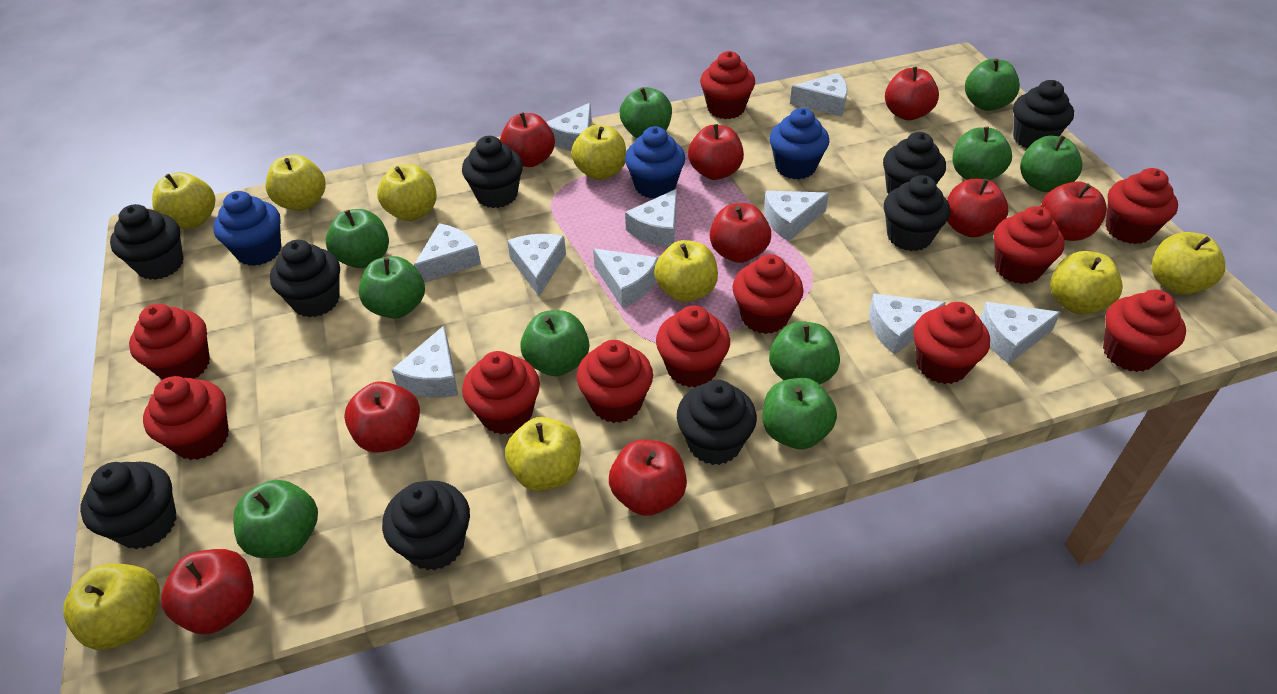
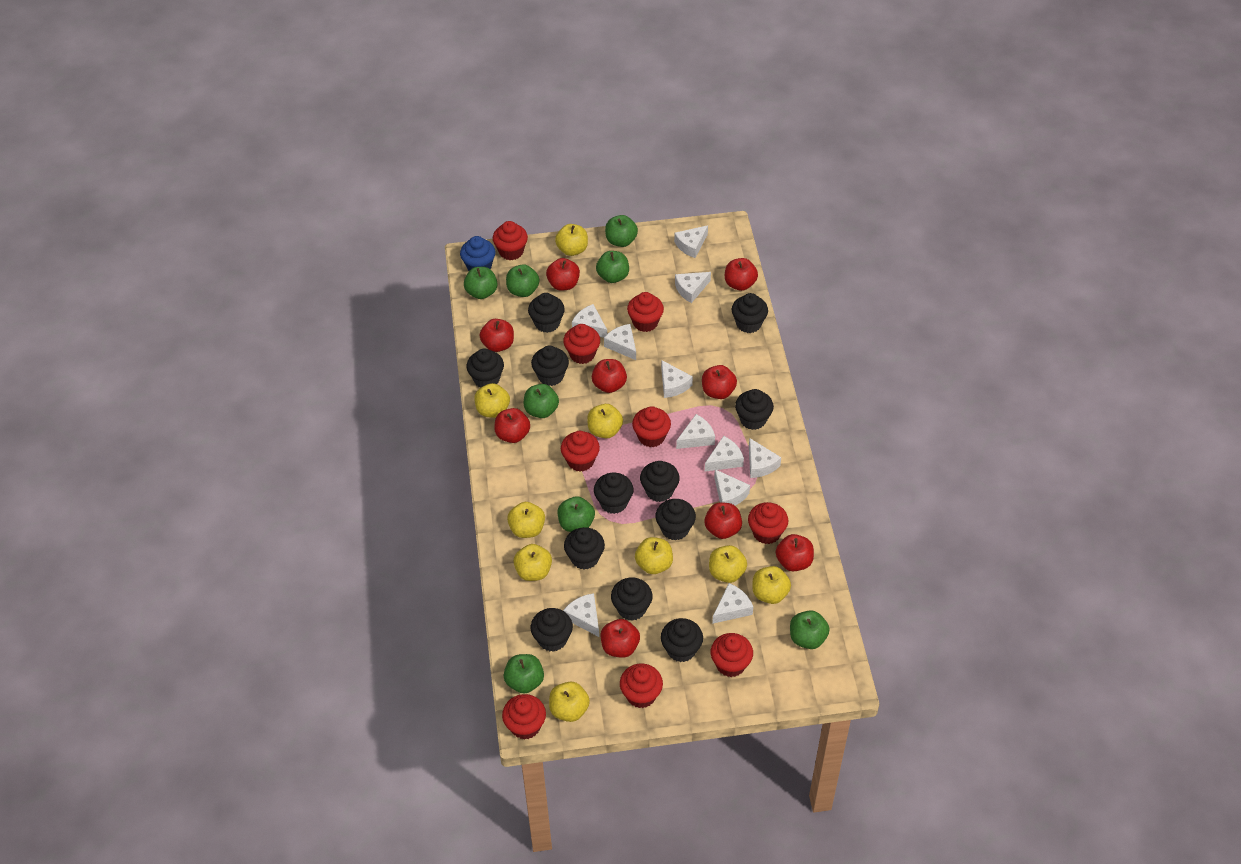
black cupcake: [80,462,176,549] [110,204,184,280] [270,240,340,317] [382,481,470,570] [462,136,523,208] [677,380,757,465] [883,132,946,194] [884,175,950,251] [1013,80,1074,148] = 9 -> [467,349,504,387] [528,293,565,333] [531,346,569,386] [531,608,573,652] [564,527,605,570] [594,472,633,514] [611,578,653,621] [640,461,680,502] [655,499,696,541] [661,618,703,662] [732,293,768,333] [735,389,774,430] = 12
blue cupcake: [213,191,281,266] [625,126,685,199] [770,108,829,180] = 3 -> [460,236,495,271] = 1
green apple: [233,480,318,558] [326,209,389,268] [359,256,425,319] [520,310,589,376] [620,87,672,138] [762,378,837,449] [769,321,840,384] [952,127,1012,180] [965,58,1020,111] [1020,135,1082,192] = 10 -> [464,267,497,299] [504,654,544,694] [506,264,540,297] [524,384,559,418] [557,496,595,532] [596,251,629,283] [605,215,638,247] [790,610,830,649] = 8
red cupcake: [129,304,210,380] [143,376,229,460] [462,351,540,435] [577,340,653,423] [656,306,730,387] [700,51,755,119] [732,254,804,334] [913,302,990,384] [994,206,1065,284] [1103,290,1186,372] [1106,168,1178,244] = 11 -> [493,221,528,260] [502,694,546,740] [561,431,600,472] [563,324,600,364] [620,663,663,708] [627,292,664,332] [632,406,671,447] [711,633,753,677] [748,502,788,544] = 9
white cheese: [392,326,458,398] [413,223,481,282] [507,234,566,296] [546,103,592,151] [593,249,658,308] [625,189,677,247] [764,191,829,241] [790,73,848,117] [869,293,946,355] [980,302,1061,364] = 10 -> [563,593,599,637] [572,304,607,338] [604,324,636,360] [661,360,693,398] [674,225,708,258] [675,272,711,303] [676,414,715,449] [705,436,744,471] [712,583,753,624] [714,469,750,506] [749,438,781,478] = 11

